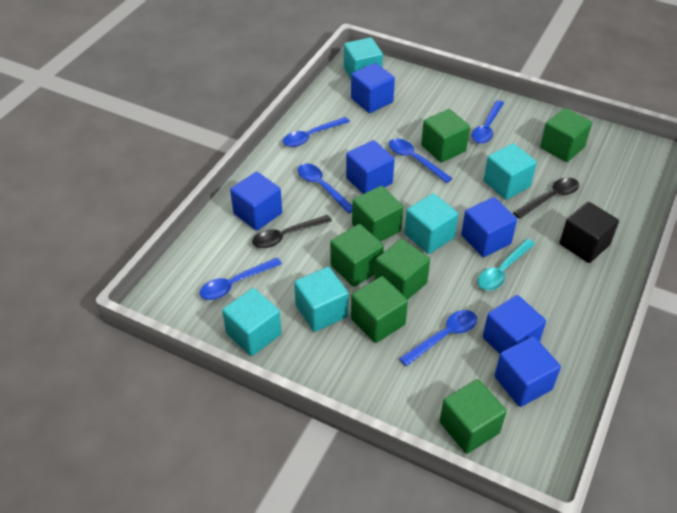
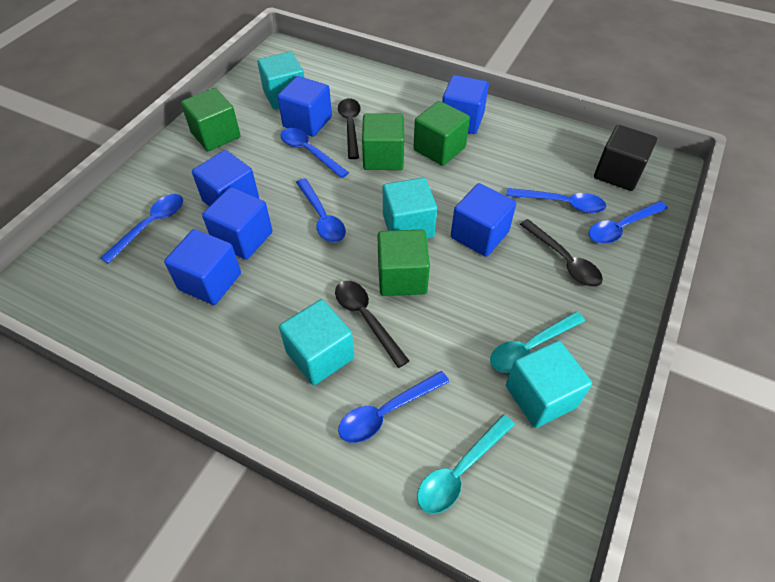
black spoon: [252,215,332,248] [513,177,579,219] = 2 -> [335,281,410,368] [338,98,361,159] [520,219,603,287] = 3
green cube: [330,224,384,287] [351,276,408,343] [352,186,403,242] [375,239,430,300] [421,109,470,163] [440,379,507,454] [540,108,592,162] = 7 -> [181,88,241,151] [362,114,404,170] [377,230,430,296] [413,101,470,166] = 4
turquoise cube: [222,288,282,356] [294,267,349,332] [344,37,383,79] [404,193,458,254] [483,143,537,200] = 5 -> [257,52,304,109] [279,299,354,385] [383,178,437,239] [506,341,592,428] = 4
turquoise spoon: [478,239,535,291] = 1 -> [417,414,515,514] [490,312,585,373] = 2

